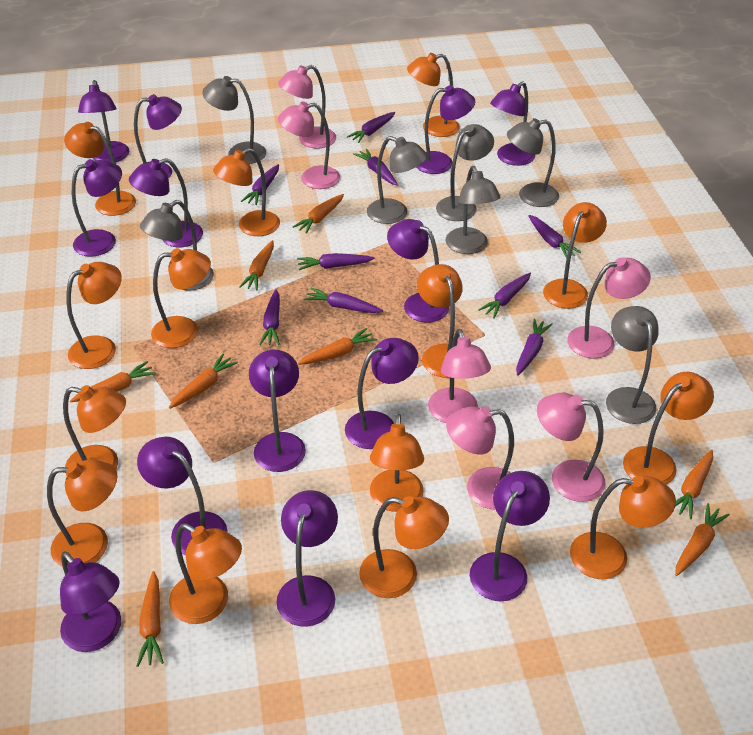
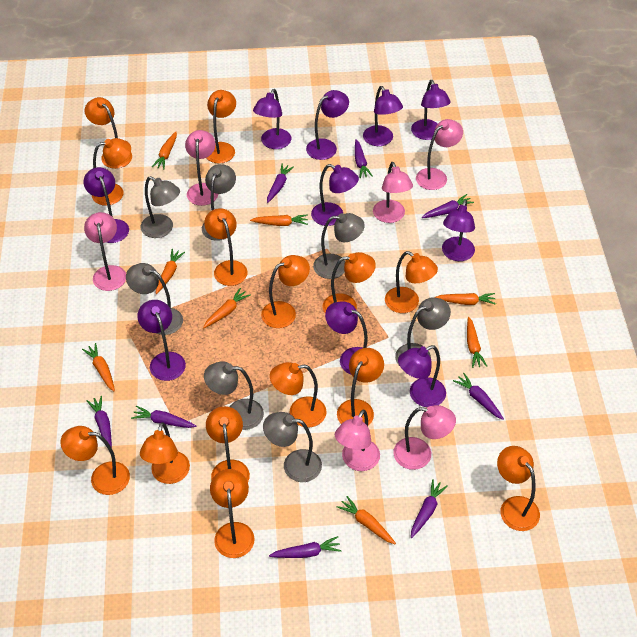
purple carrot: [241,164,279,205] [259,289,280,345] [297,253,375,270] [304,288,383,313] [347,112,395,143] [353,149,398,185] [478,273,531,318] [516,319,553,376] [528,215,581,258] = 9 -> [87,396,112,448] [131,406,196,428] [267,164,294,203] [269,536,342,558] [355,140,373,178] [411,479,448,538] [422,194,474,218] [453,373,504,420] = 8
purple lamp: [60,551,121,652] [72,159,122,257] [78,80,129,162] [129,158,203,247] [134,94,182,179] [137,437,227,555] [249,350,306,472] [276,490,338,627] [345,338,419,449] [387,219,449,322] [416,85,475,174] [470,471,550,601] [490,81,535,166] = 13 -> [84,167,129,243] [138,300,186,381] [253,89,291,149] [306,90,349,160] [311,164,359,226] [325,301,368,374] [363,86,403,146] [398,345,446,407] [411,80,450,140] [442,200,475,261] = 10

